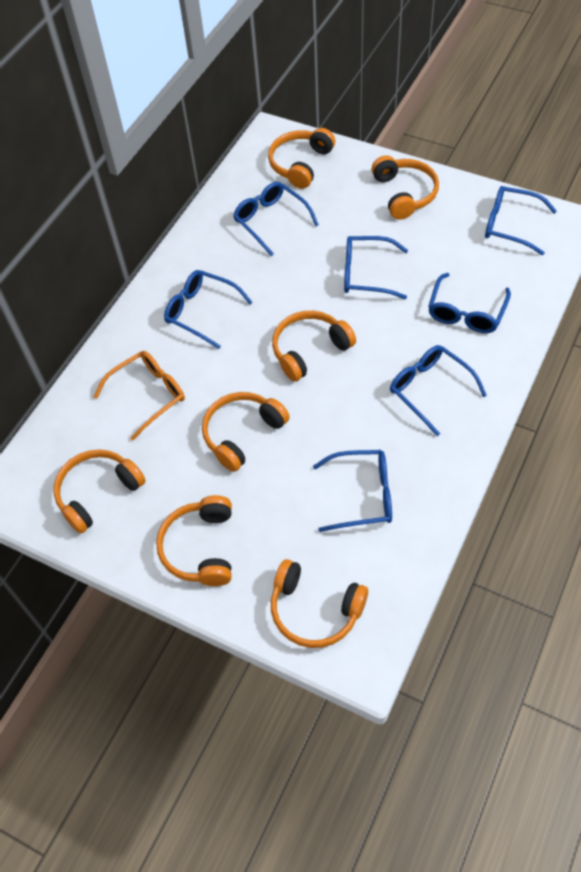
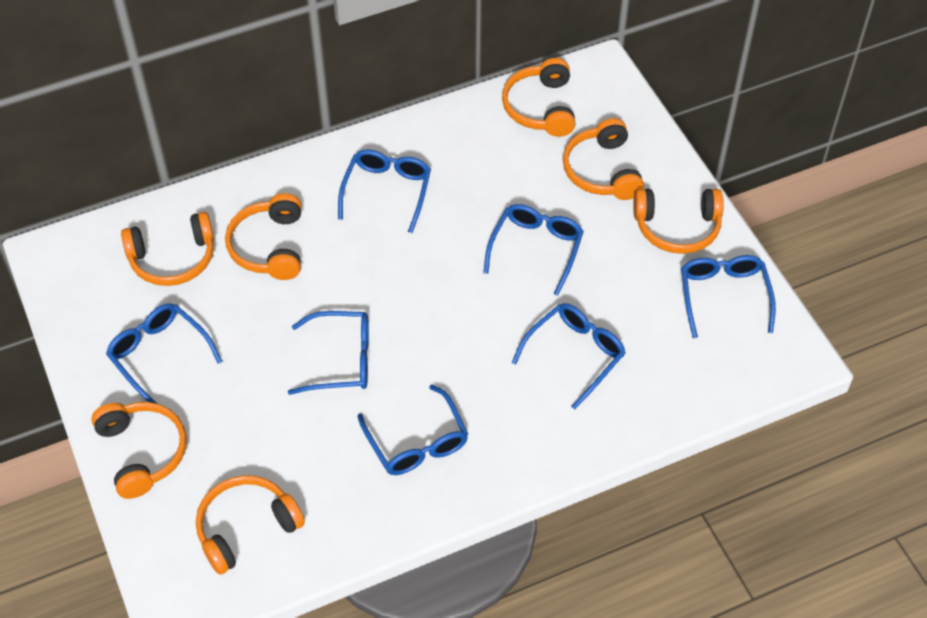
orange glasses: [93,351,185,440] = 1 -> none = 0

